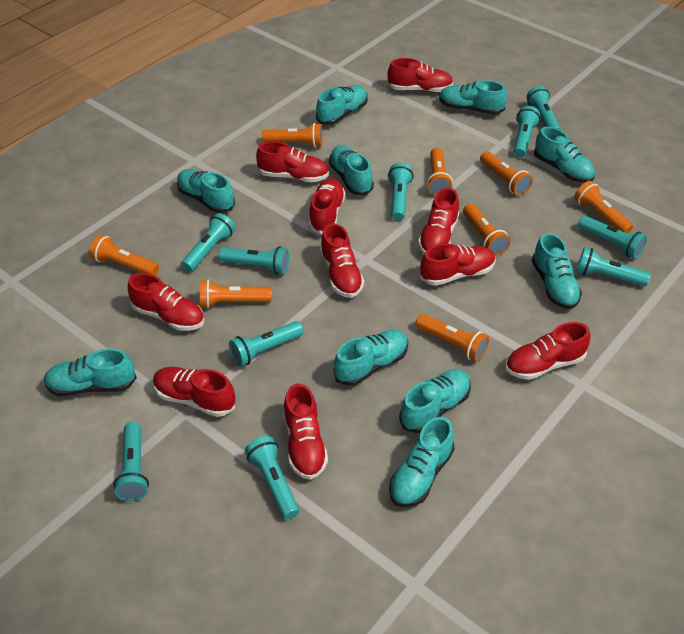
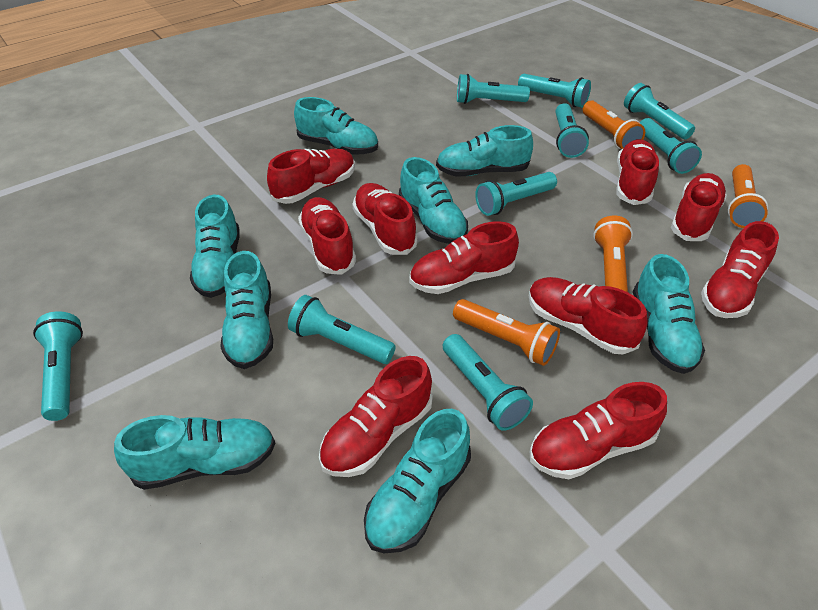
orange flashlight: [89,235,159,276] [200,280,272,308] [262,123,323,148] [415,314,489,362] [427,148,453,196] [463,204,511,256] [480,151,533,196] [574,181,633,233] = 8 -> [453,299,560,366] [583,100,645,149] [593,216,633,292] [728,164,768,228] = 4
turquoise flashlight: [113,422,149,501] [181,213,235,272] [219,246,289,274] [229,321,304,367] [245,436,299,519] [388,163,414,221] [514,106,540,158] [527,86,561,130] [576,247,651,286] [578,216,647,259] = 10 -> [33,311,83,421] [288,295,396,364] [443,334,533,431] [457,74,530,104] [475,172,557,216] [518,74,591,108] [555,103,589,158] [624,83,695,139] [640,118,702,174] = 9
turquoise shoe: [44,349,137,396] [177,169,235,213] [316,85,368,125] [329,145,374,195] [334,330,408,386] [389,417,455,507] [399,369,471,433] [439,80,507,115] [532,233,582,309] [534,127,595,183] = 10 -> [114,415,275,490] [190,194,240,298] [220,251,273,369] [294,97,378,154] [364,409,471,553] [399,157,468,244] [436,125,533,177] [633,254,705,374] = 8

